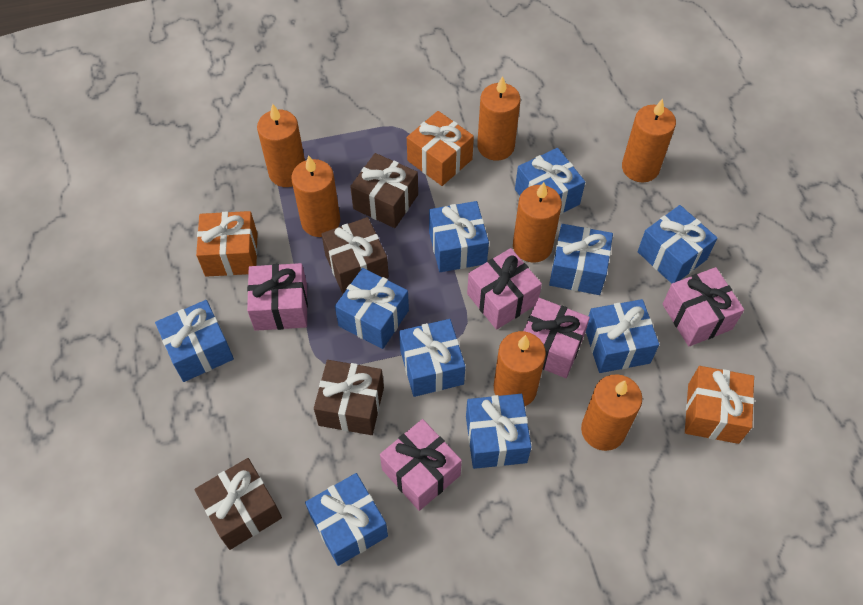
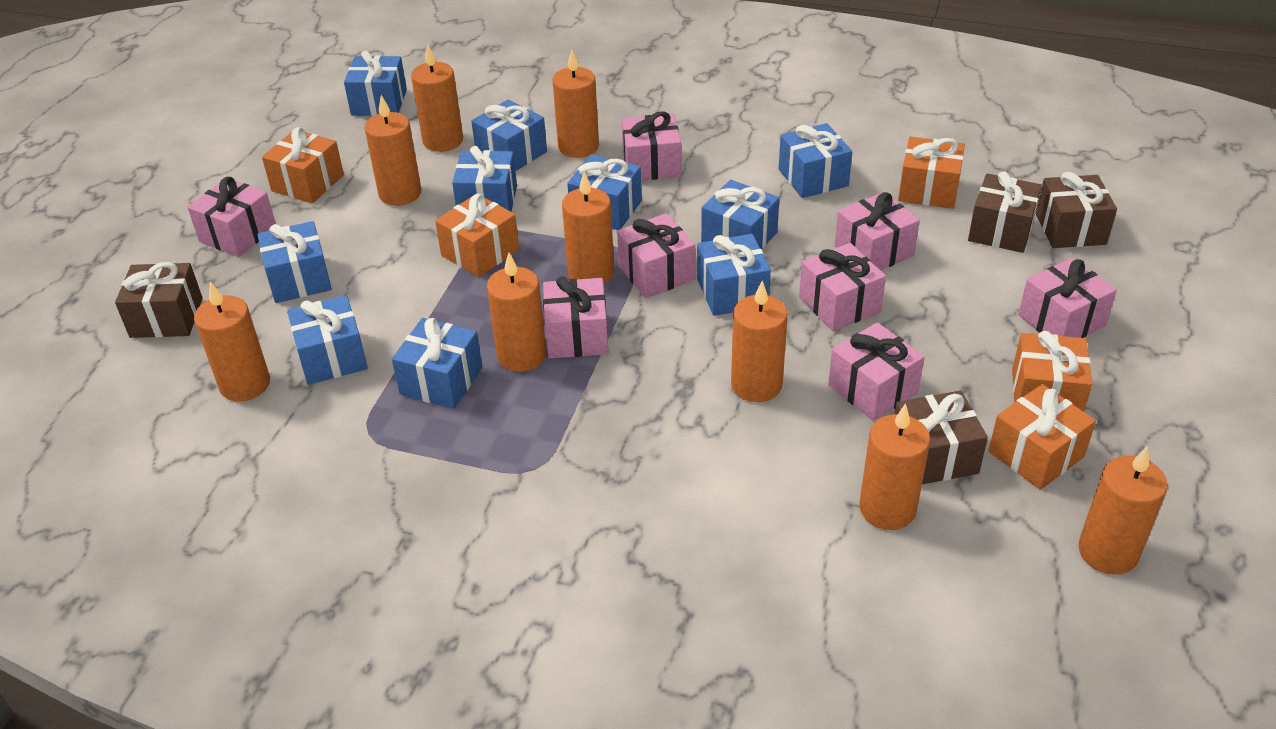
orange candle: [257,104,305,187] [291,155,340,237] [477,76,521,160] [494,331,546,406] [513,182,562,263] [581,374,642,451] [622,99,676,182] = 7 -> [194,282,270,401] [365,95,421,206] [411,44,463,152] [487,253,546,372] [553,49,599,158] [562,172,614,285] [731,281,788,402] [859,403,931,530] [1078,447,1168,575] = 9
orange gift: [196,211,258,277] [407,111,474,186] [685,366,754,444] = 3 -> [262,127,344,204] [435,194,519,277] [898,137,965,209] [988,384,1096,490] [1012,331,1092,412] = 5
pink gift: [247,263,308,331] [380,419,462,511] [467,248,542,330] [524,298,590,378] [663,267,744,346] = 5 -> [187,177,276,257] [543,276,609,359] [617,213,695,298] [622,111,681,180] [799,243,886,331] [828,322,925,421] [835,192,920,270] [1018,258,1117,338] = 8

